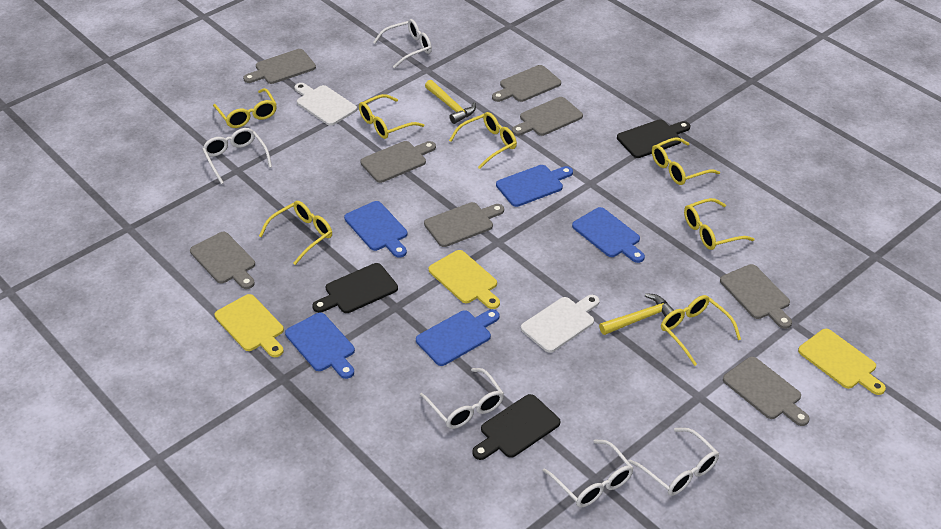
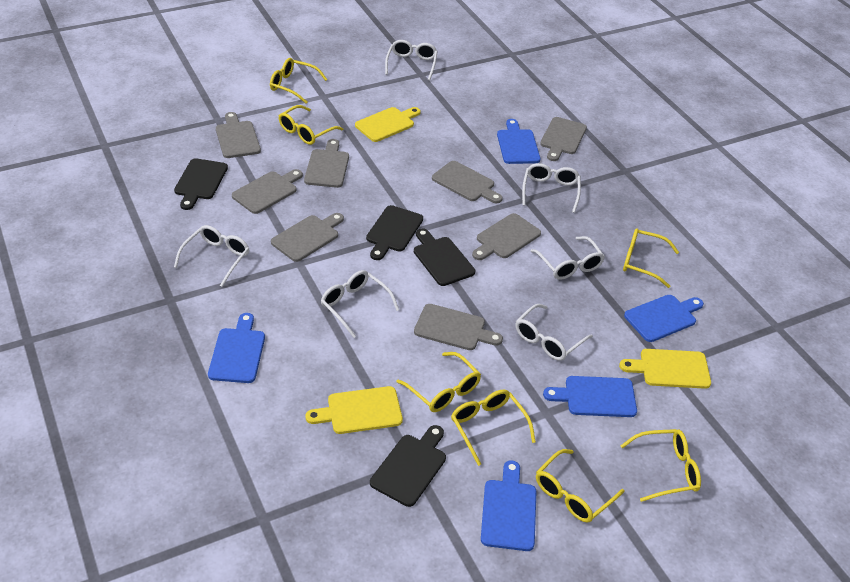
black cutting board: [312,263,398,313] [472,394,560,460] [617,119,690,158] = 3 -> [174,158,228,210] [366,205,423,260] [370,425,446,507] [414,228,475,286] = 4
white cutting board: [294,83,357,126] [521,295,600,353] = 2 -> none = 0
white glasses: [202,128,272,184] [373,19,432,68] [420,368,504,429] [543,439,633,507] [628,428,719,496] = 5 -> [174,225,250,287] [321,270,399,338] [385,40,438,80] [515,304,593,361] [522,163,581,213] [530,236,605,280] = 6
yellow hammer: [425,80,476,124] [599,293,674,335] = 2 -> none = 0

